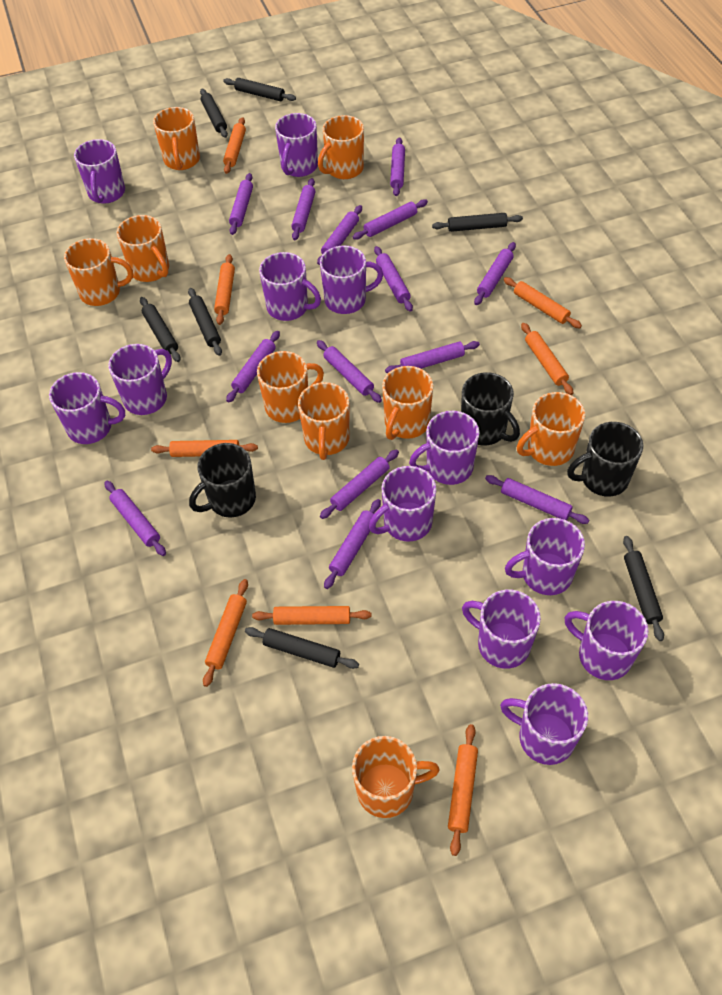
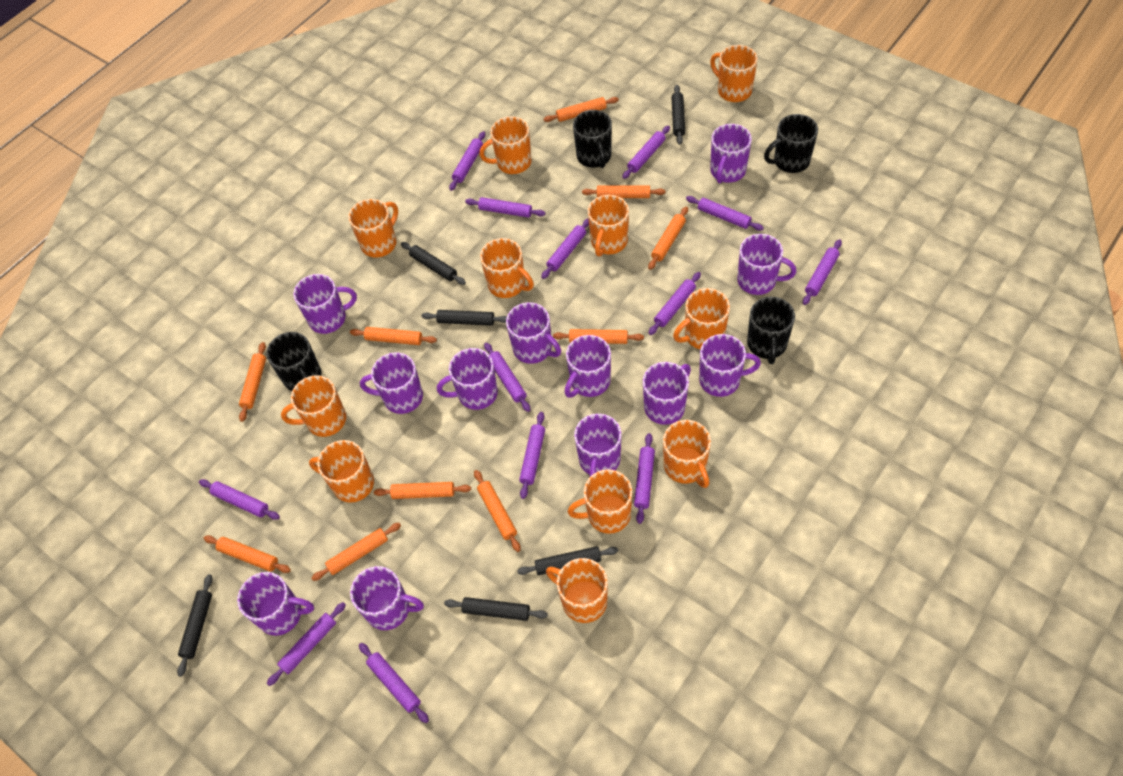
black mug: [189,443,256,518] [461,372,520,445] [567,422,643,497] = 3 -> [266,332,321,391] [573,110,612,168] [747,297,795,364] [764,114,818,173] = 4
black rolling pin: [140,297,181,362] [188,288,222,356] [200,88,228,138] [223,78,296,101] [245,627,359,669] [432,213,523,232] [623,536,664,641] = 7 -> [177,574,213,677] [401,242,466,285] [421,310,507,326] [444,597,548,621] [517,546,618,575] [672,85,685,145] = 6
orange mug: [64,238,133,306] [117,215,169,282] [153,107,200,170] [257,351,324,423] [298,382,350,460] [318,115,364,179] [352,736,440,818] [382,366,433,440] [517,392,585,466] = 9 -> [281,375,346,437] [309,440,374,503] [348,199,398,258] [479,117,532,174] [480,238,534,298] [546,558,608,623] [568,469,632,534] [588,195,629,257] [663,420,711,488] [673,288,730,349] [710,45,758,102] = 11
orange rolling pin: [151,440,258,457] [203,579,248,687] [214,254,235,325] [223,117,246,174] [252,606,371,625] [448,724,478,856] [503,277,582,328] [521,323,573,395] = 8 -> [204,535,291,573] [239,342,266,422] [312,523,401,581] [350,327,437,345] [374,482,471,499] [474,470,521,552] [544,97,619,122] [553,329,644,344] [582,185,665,198] [648,206,688,270] = 10
purple rolling pin: [104,481,166,556] [226,331,280,403] [229,173,253,235] [291,178,315,240] [317,205,362,265] [317,340,382,403] [320,450,399,519] [324,499,381,589] [353,199,428,240] [374,246,413,311] [385,341,480,373] [390,137,405,196] [474,242,516,305] [485,475,589,524] = 14 -> [199,479,280,520] [267,602,346,686] [359,643,429,723] [449,131,485,191] [465,197,546,218] [484,343,530,412] [519,412,545,499] [541,219,589,279] [622,126,670,179] [634,433,655,524] [649,272,701,335] [686,196,764,231] [803,239,842,305] = 13

